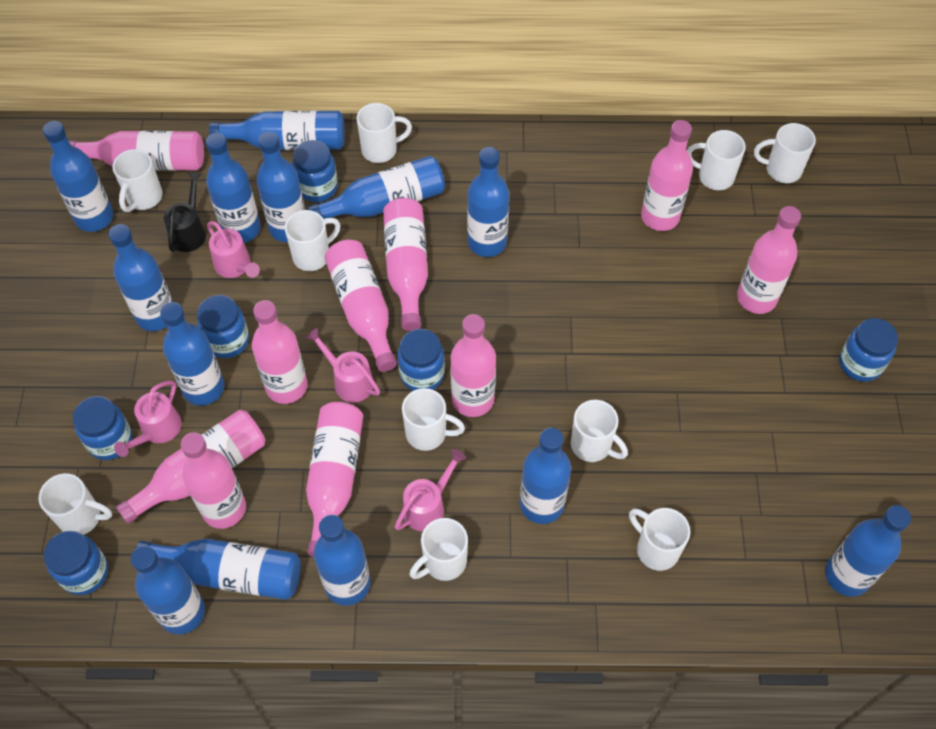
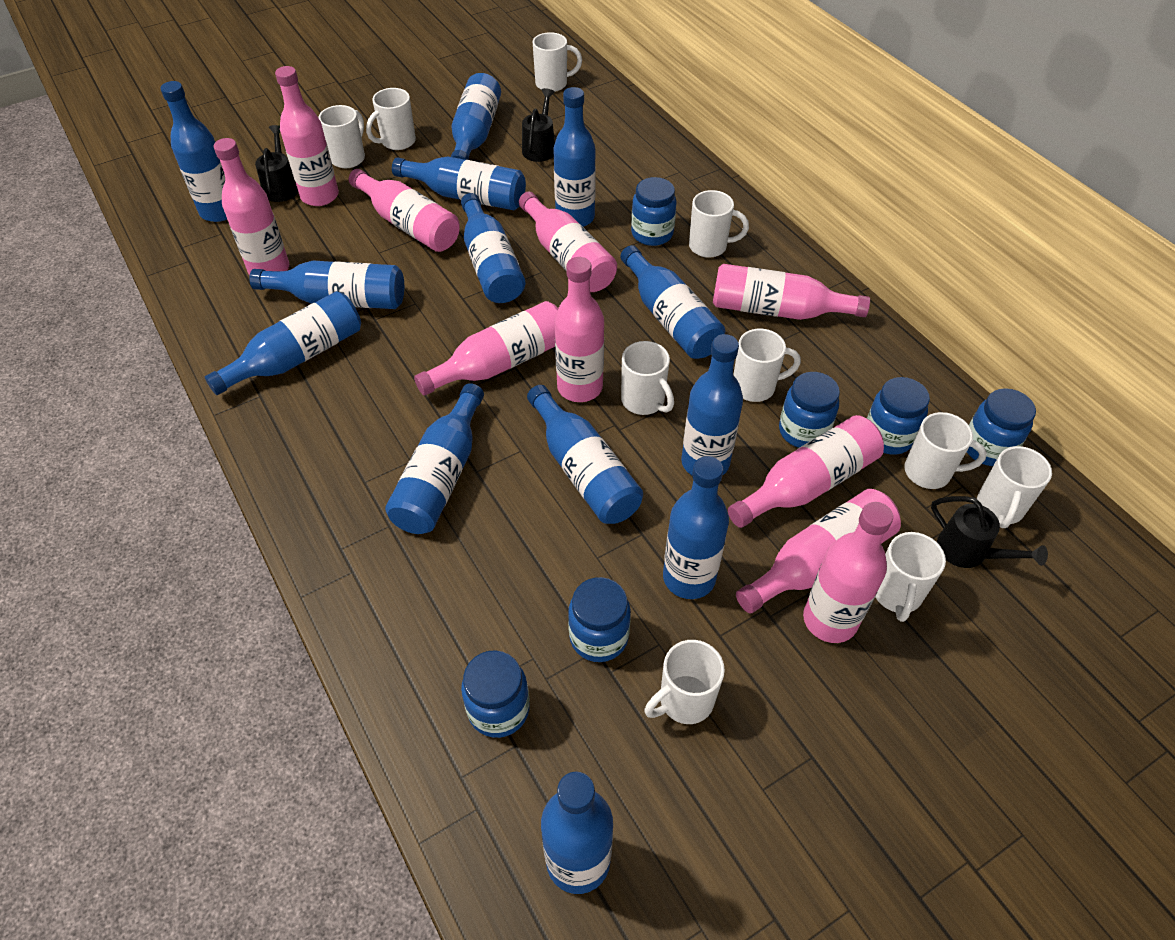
black watering can: [164,172,206,252] = 1 -> [255,125,298,202] [522,88,555,162] [931,496,1048,568] = 3
pink watering can: [114,380,182,457] [207,221,260,278] [306,328,380,402] [395,449,466,531] = 4 -> none = 0

